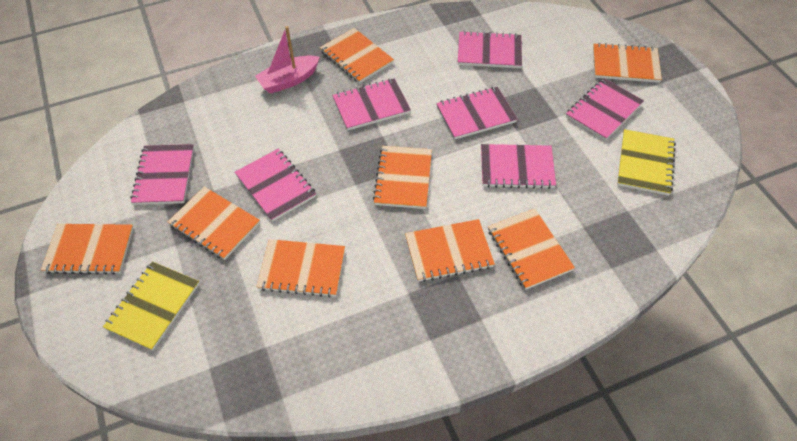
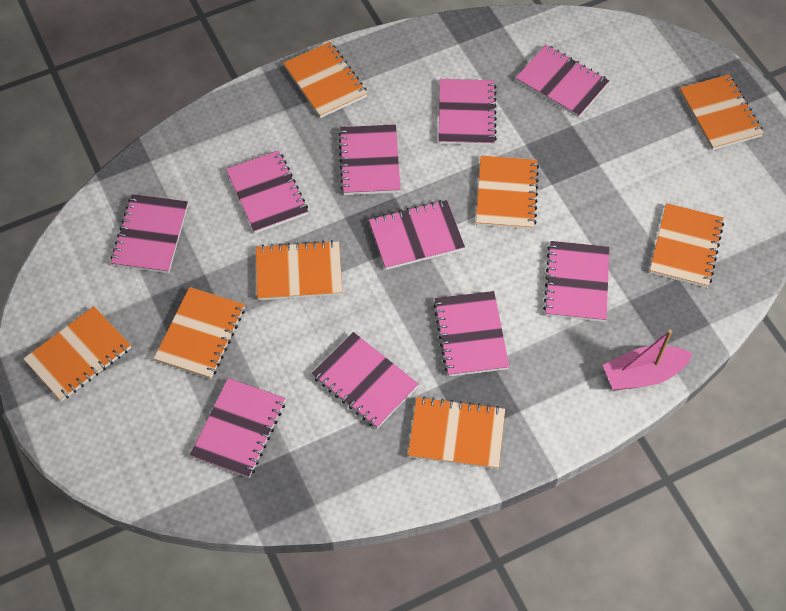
pink notebook: [130,144,194,205] [235,149,316,222] [332,78,411,131] [436,87,517,140] [458,31,522,68] [481,144,556,189] [566,78,644,141] = 7 -> [111,194,188,273] [190,378,285,478] [226,150,308,233] [311,332,419,429] [338,125,401,195] [369,200,465,270] [433,291,510,376] [438,79,497,146] [515,45,609,118] [543,241,609,322] = 10
yellow notebook: [103,261,199,351] [617,129,676,196] = 2 -> none = 0

